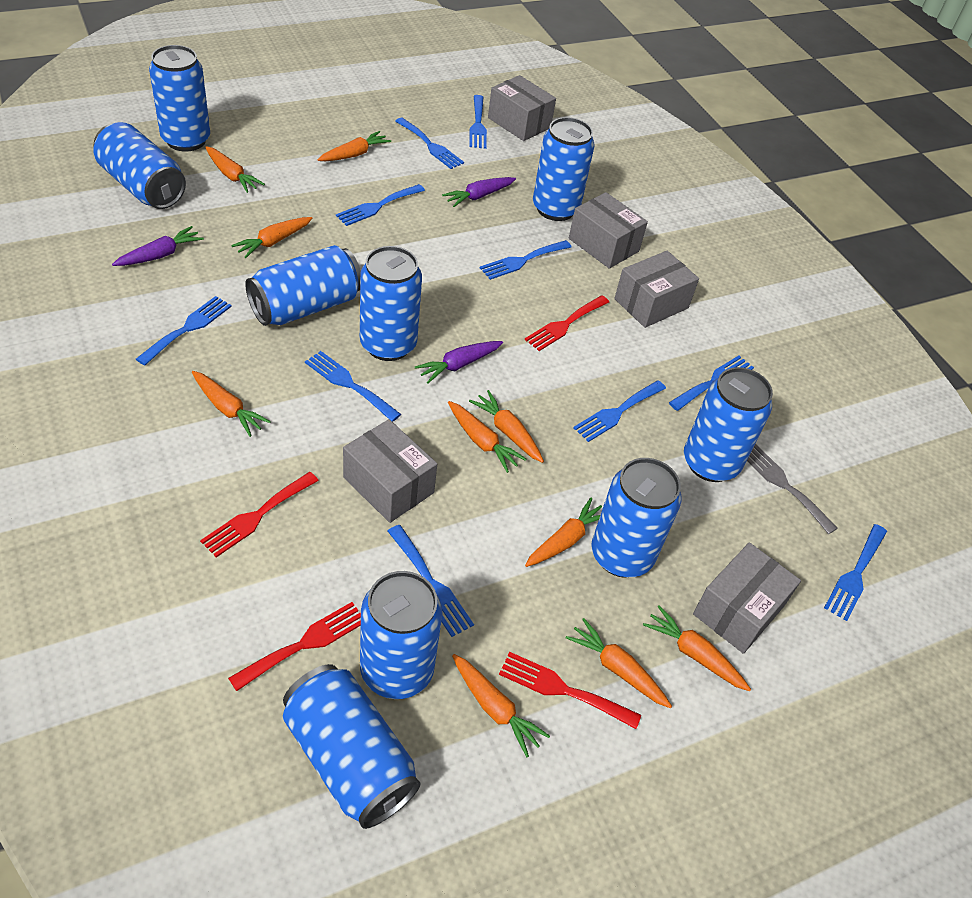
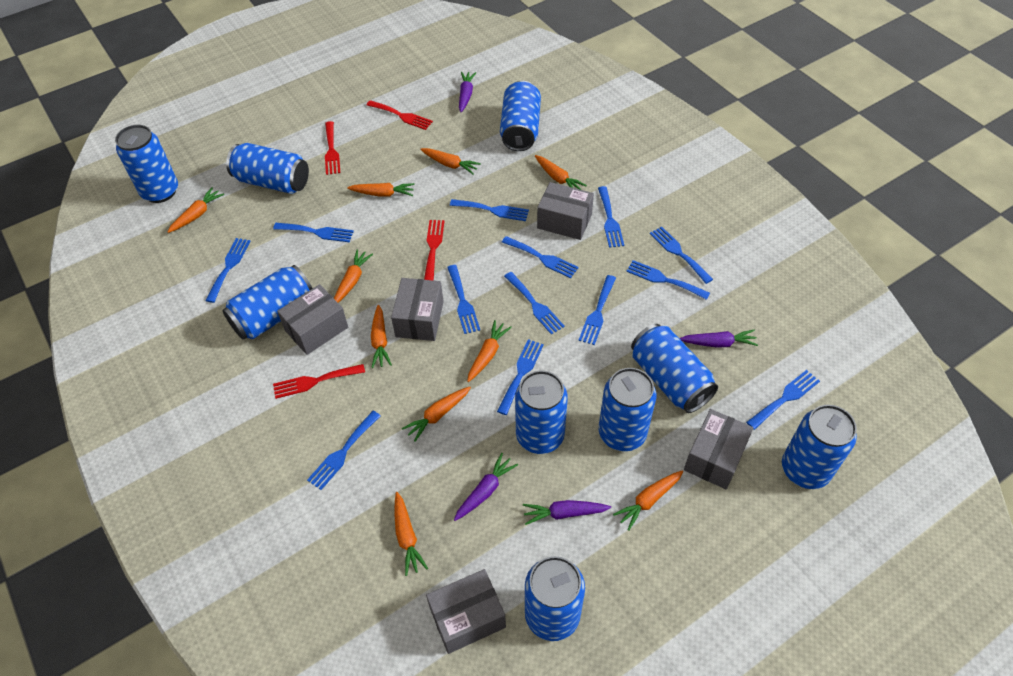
blue fork: [136,296,232,365] [305,351,401,422] [336,184,425,226] [388,525,474,637] [395,118,464,169] [469,95,487,149] [480,240,571,280] [573,381,666,442] [669,356,754,411] [824,524,887,621] = 10 -> [205,238,250,303] [273,223,354,242] [307,411,381,490] [447,265,480,334] [450,199,529,221] [497,339,544,415] [502,236,579,278] [504,272,565,335] [579,275,616,345] [598,186,624,248] [626,260,710,300] [650,226,713,284] [746,370,820,430] = 13
grey fork: [747,444,838,534] = 1 -> none = 0
purple carrot: [112,226,204,266] [415,341,503,383] [442,177,516,207] = 3 -> [454,453,518,521] [459,72,476,112] [523,500,611,525] [679,330,758,348] = 4

